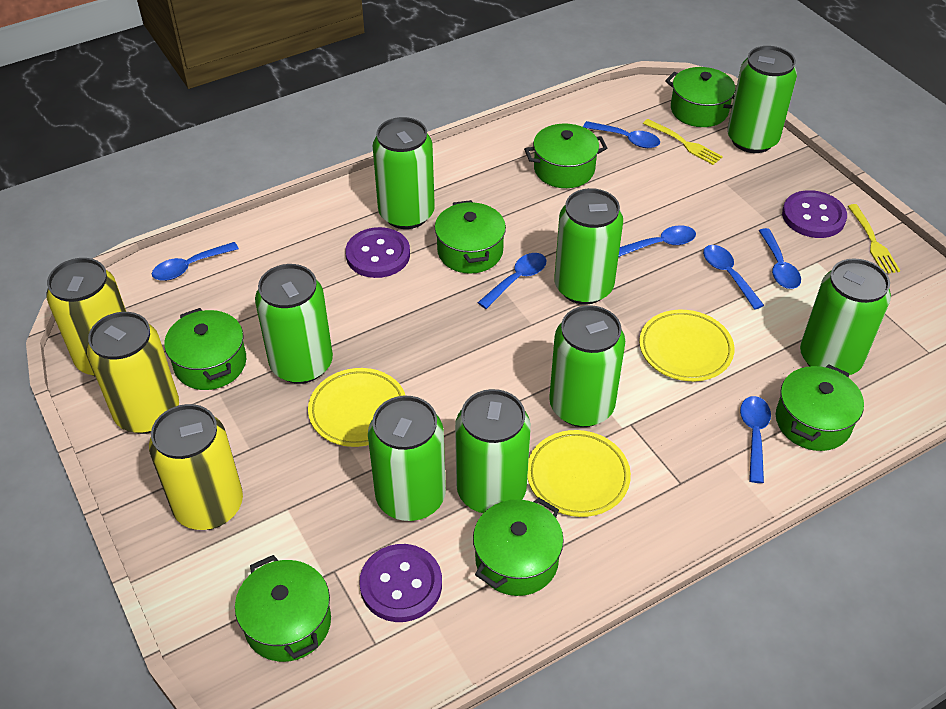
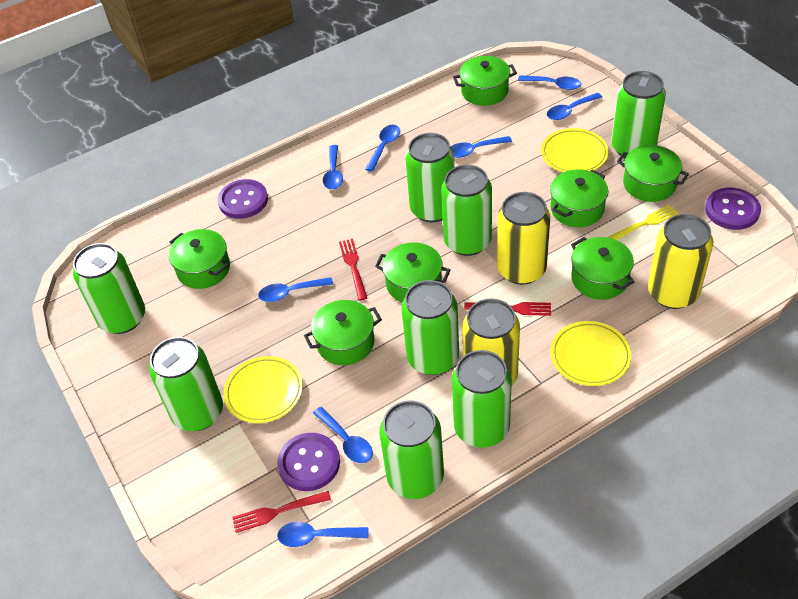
blue spoon: [152,242,239,281] [478,253,547,309] [583,121,660,148] [618,225,696,257] [703,245,764,310] [740,396,771,483] [759,228,801,289] = 7 -> [258,277,333,302] [277,522,368,547] [313,407,373,463] [323,145,343,189] [365,125,400,172] [451,136,512,158] [518,75,581,90] [547,92,602,120] = 8
red fork: none = 0 -> [232,491,331,533] [339,239,367,301] [464,302,551,316] = 3
yellow fork: [643,119,723,165] [848,204,900,273] = 2 -> [607,204,679,240] = 1

